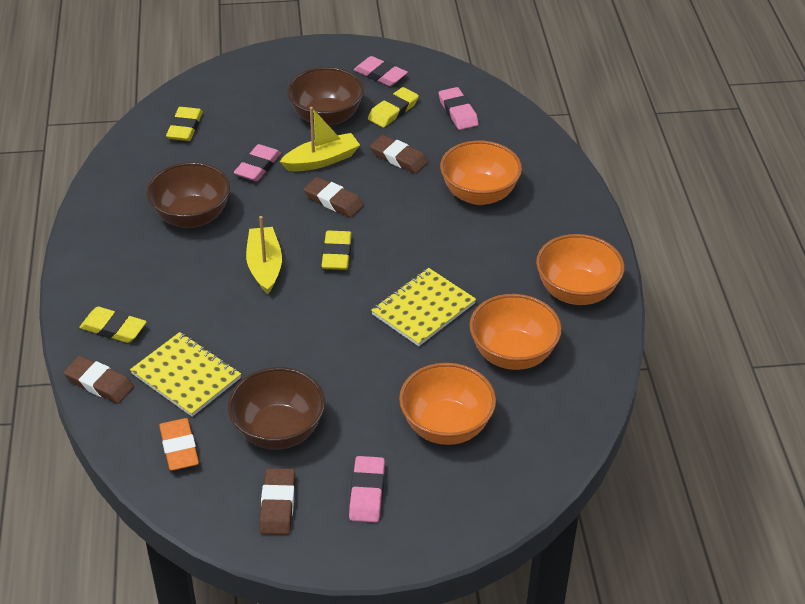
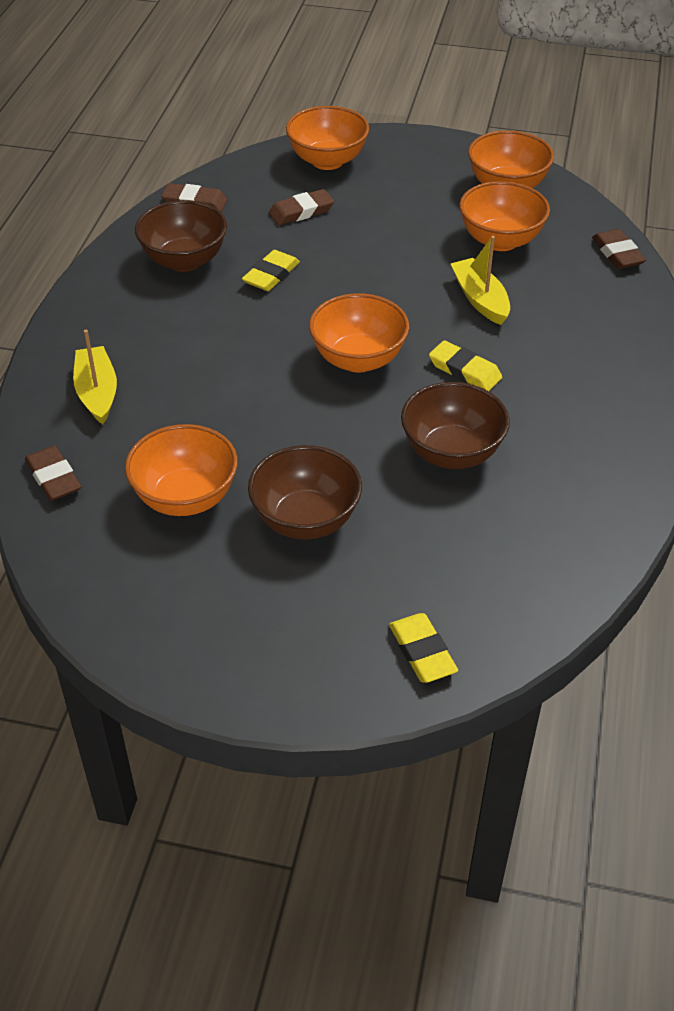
orange bowl: [399,363,496,445] [440,141,522,205] [469,294,562,370] [536,234,625,305] = 4 -> [125,424,238,516] [286,106,369,170] [309,293,409,373] [460,181,550,251] [468,130,554,188] = 5
orange eraser: [159,418,199,471] = 1 -> none = 0
pink eraser: [234,144,281,182] [349,456,385,522] [354,56,408,86] [439,87,479,130] = 4 -> none = 0
yellow eraser: [79,307,147,343] [166,107,203,141] [321,230,352,270] [368,87,419,128] = 4 -> [242,250,300,291] [389,613,458,683] [429,340,502,391] = 3
yellow notebook: [130,332,241,417] [371,268,476,346] = 2 -> none = 0

